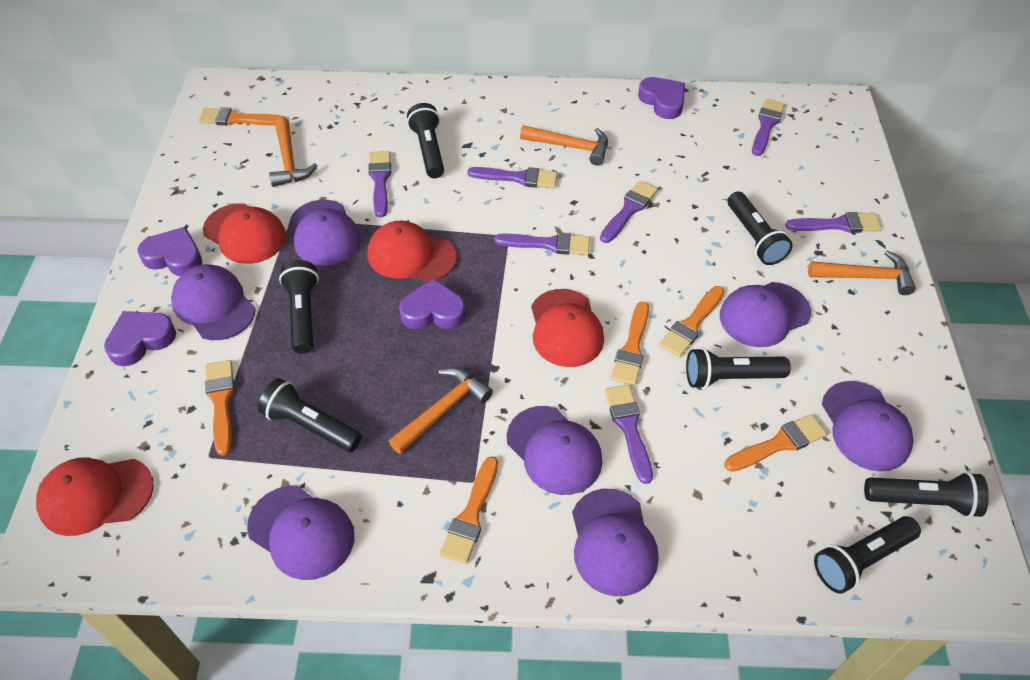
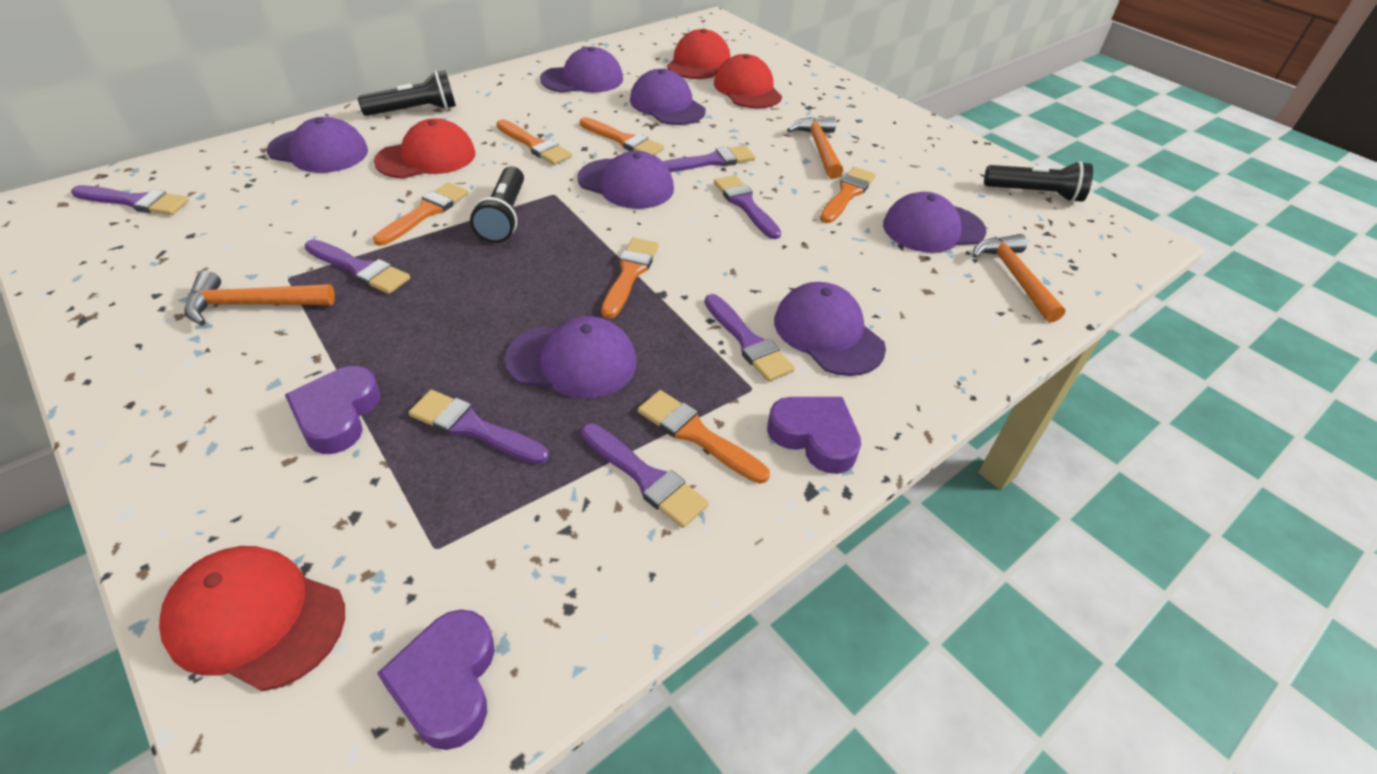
black flashlight: [258,378,362,452] [279,260,319,354] [407,103,444,178] [686,348,791,389] [728,192,793,265] [814,516,921,594] [864,472,989,518] = 7 -> [358,70,456,116] [470,166,524,243] [984,161,1093,202] = 3
orange hammer: [269,117,318,187] [389,368,493,454] [520,125,608,166] [808,250,916,295] = 4 -> [184,271,335,326] [787,117,843,179] [972,234,1066,322] = 3
purple heart: [104,311,176,366] [138,227,202,276] [399,278,466,329] [638,77,685,119] = 4 -> [285,366,381,454] [377,609,495,750] [767,397,861,474] = 3

